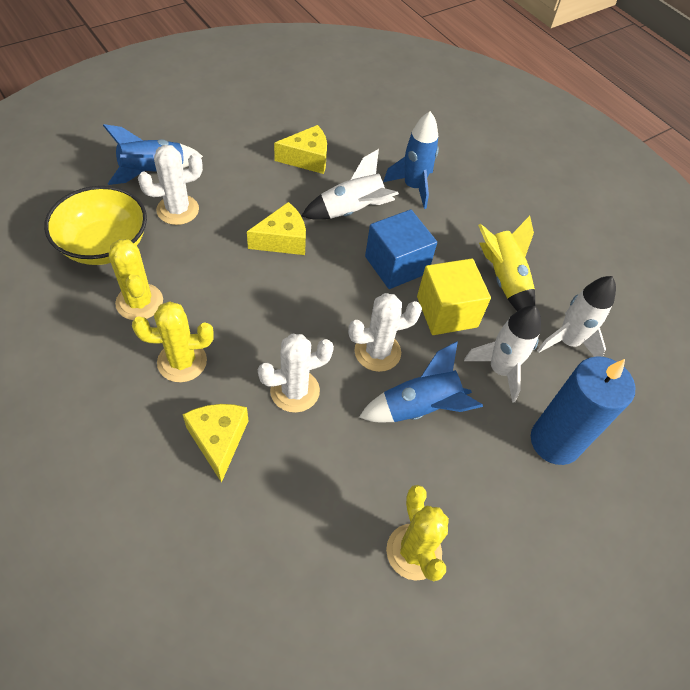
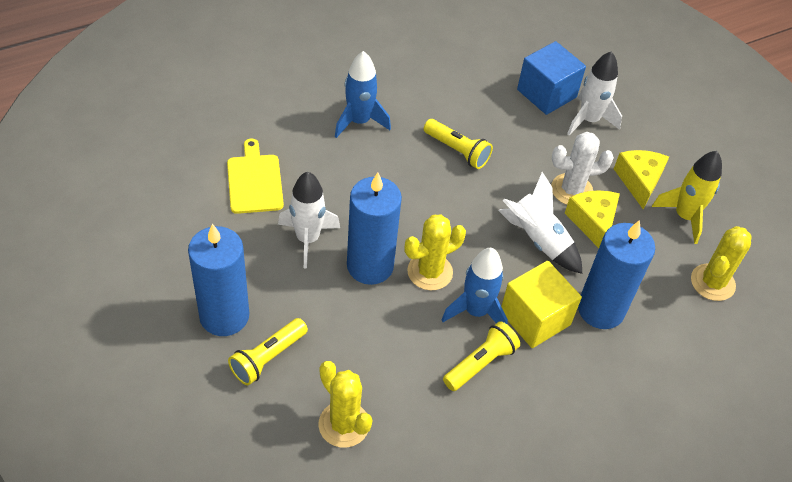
blue candle: [531,356,635,465] = 1 -> [188,224,249,336] [347,172,402,285] [578,220,655,329] = 3
blue rocket: [103,124,203,185] [359,341,483,422] [383,111,439,209] = 3 -> [335,51,391,138] [442,248,508,324] = 2
white cactus: [138,145,203,225] [258,334,334,413] [348,293,422,372] = 3 -> [551,132,614,205] = 1
yellow bowl: [44,186,147,265] = 1 -> none = 0
yellow cheese: [182,404,248,483] [247,202,306,255] [274,125,327,174] = 3 -> [565,190,620,248] [614,150,669,209] = 2
yellow cutting board: none = 0 -> [227,139,284,214] = 1
yellow flashlight: none = 0 -> [228,318,308,385] [424,119,493,169] [443,321,520,391] = 3

